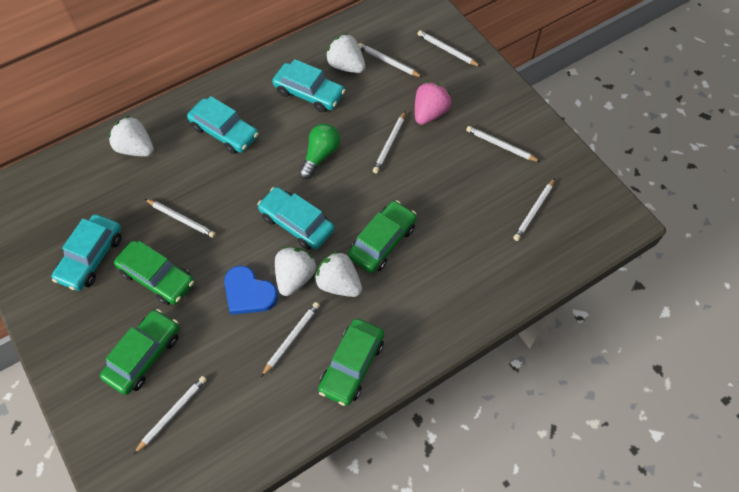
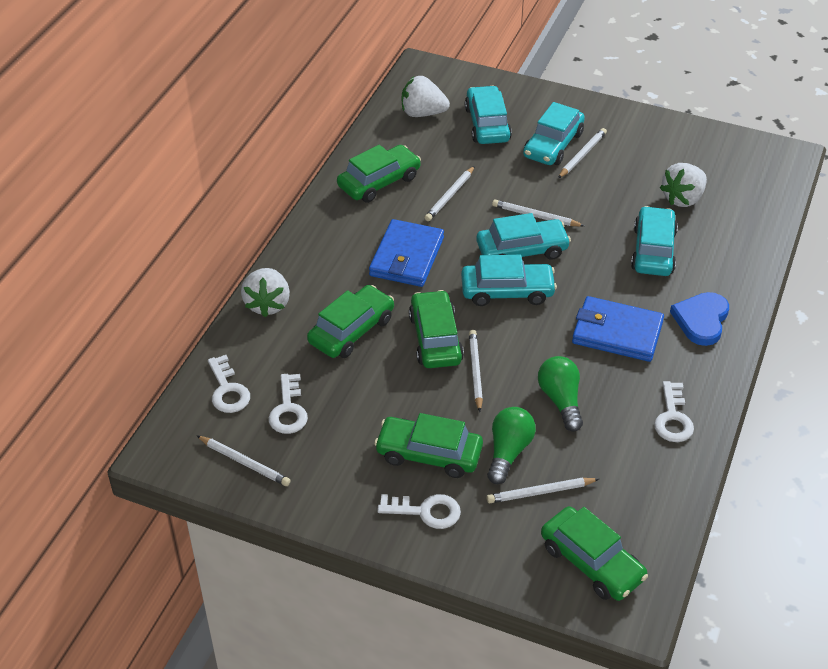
blue wallet: none = 0 -> [369,219,444,287] [572,296,664,362] = 2
green car: [100,309,180,395] [114,240,194,305] [318,319,384,406] [348,200,417,273] = 4 -> [307,285,394,358] [337,145,421,203] [374,413,483,478] [409,290,464,368] [541,506,648,601] = 5
green light bulb: [299,123,340,179] = 1 -> [487,407,536,484] [538,356,583,432] = 2
pink strawberry: [415,82,452,125] = 1 -> none = 0
turquoise car: [52,214,122,291] [187,96,259,154] [258,187,335,250] [272,59,345,113] = 4 -> [461,255,557,306] [465,86,512,144] [476,213,571,260] [523,102,585,165] [631,206,678,276] = 5
white key: none = 0 -> [208,355,250,413] [269,374,308,434] [377,494,461,529] [654,381,694,442] = 4
white pencil: [134,376,207,454] [145,199,216,238] [261,302,320,377] [358,43,422,77] [373,111,406,173] [417,30,481,67] [466,126,541,162] [513,178,555,241] = 8 -> [196,435,291,486] [424,166,475,221] [469,330,483,412] [487,478,599,503] [492,200,584,227] [558,128,607,178] = 6
white strawberry: [108,116,154,157] [275,247,316,296] [314,251,362,297] [326,33,365,73] = 4 -> [241,268,290,317] [402,76,450,117] [660,163,707,207] = 3

